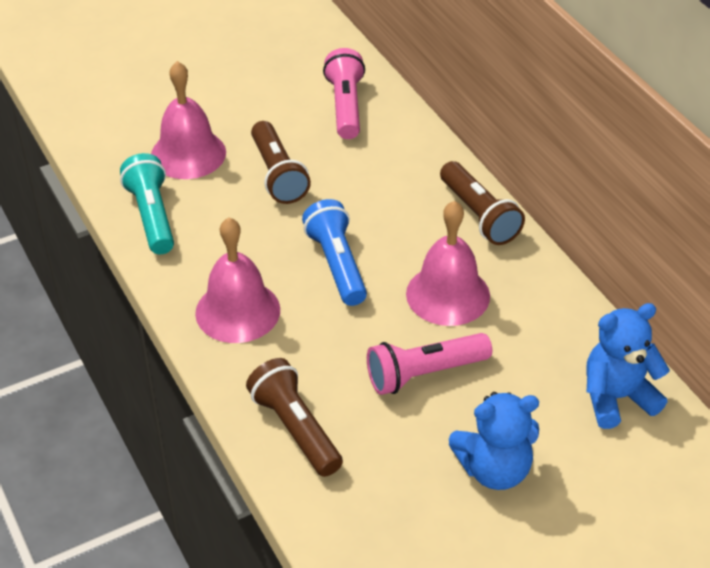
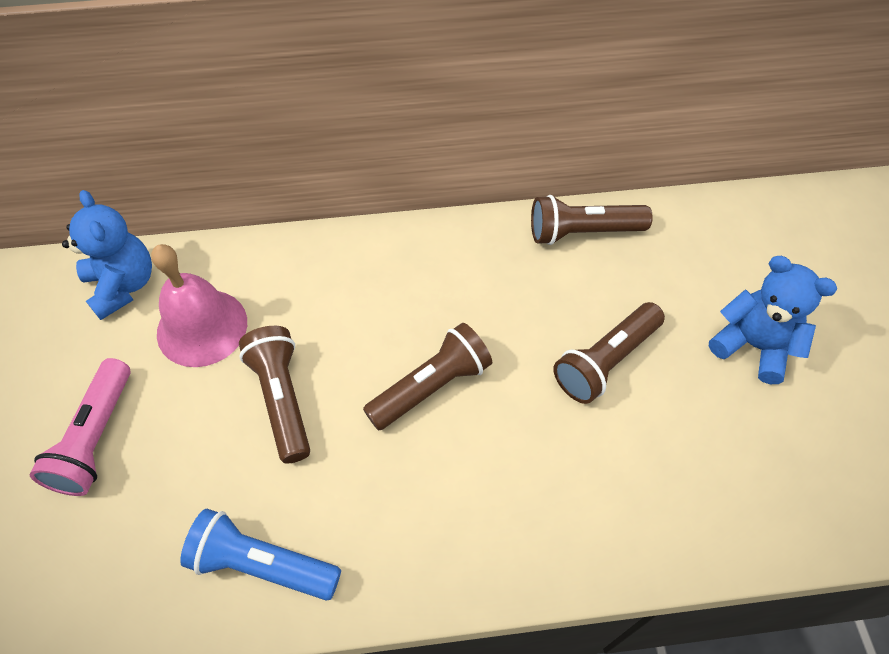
brown flashlight: [246,358,343,477] [251,121,311,204] [440,161,525,245] = 3 -> [239,326,310,463] [363,323,492,430] [531,195,653,245] [553,302,665,404] = 4
pink bell: [151,61,226,179] [195,217,280,343] [406,201,490,326] = 3 -> [151,244,247,367] = 1
pink flashlight: [323,48,365,139] [367,333,492,395] = 2 -> [29,358,131,496] = 1
turquoise flashlight: [120,153,174,254] = 1 -> none = 0

